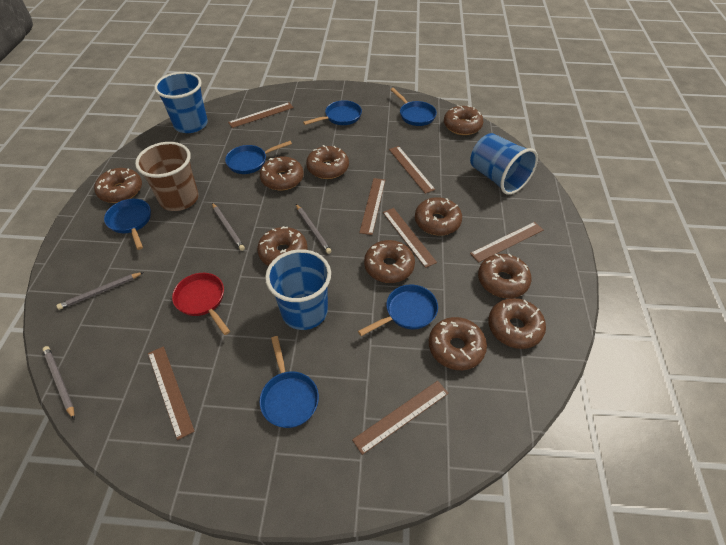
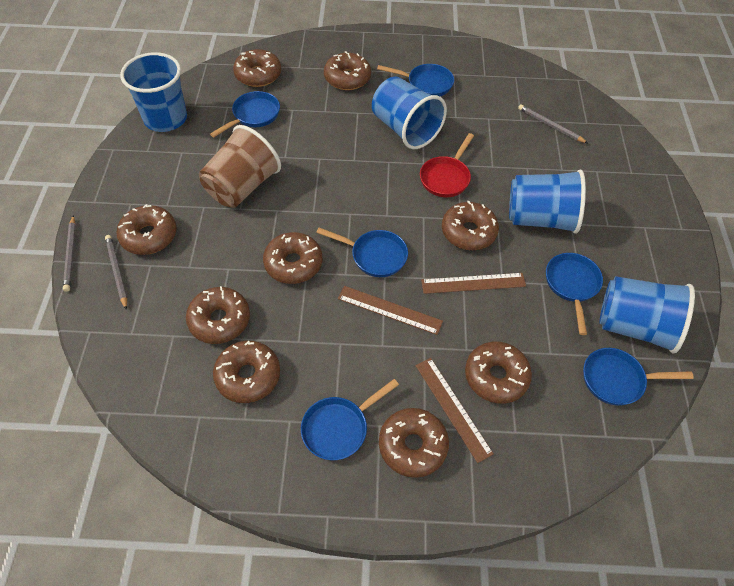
blue cup: [154,72,208,133] [265,249,331,330] [470,133,538,195] = 3 -> [120,52,187,132] [372,77,447,149] [509,169,586,234] [600,276,695,354] = 4
brown donut: [94,168,142,203] [257,226,308,266] [260,156,304,191] [306,145,349,179] [364,240,415,283] [415,197,462,236] [429,317,487,370] [444,105,484,135] [478,254,531,298] [488,298,546,349] = 10 -> [116,204,177,255] [186,286,250,344] [213,341,280,403] [233,49,281,87] [263,232,322,284] [324,51,371,90] [379,408,449,478] [442,201,499,250] [465,341,532,404] = 9
brown ruler: [148,346,195,440] [228,102,294,128] [352,381,449,455] [359,178,385,235] [383,208,437,268] [389,146,436,194] [470,222,543,263] = 7 -> [338,286,443,335] [415,358,494,463] [421,273,526,294] = 3
grey pencil: [42,346,75,419] [56,272,144,310] [212,203,245,251] [296,204,332,254] = 4 -> [63,215,76,292] [105,235,127,310] [518,104,588,143] = 3

